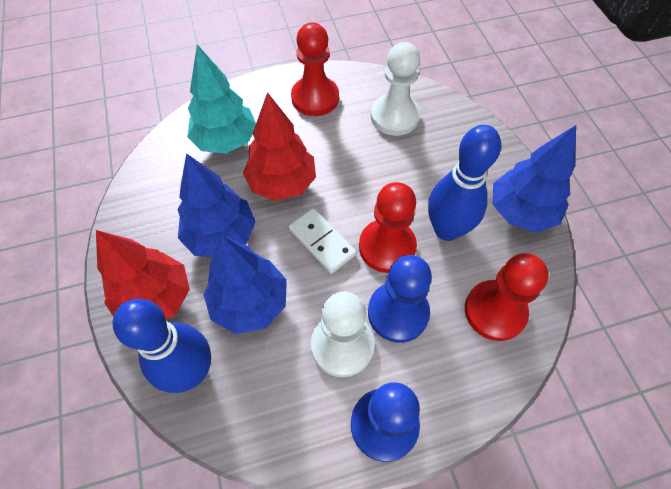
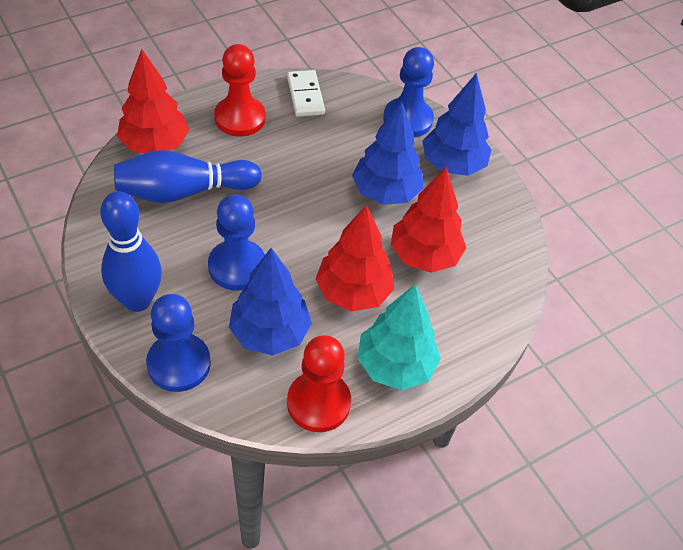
blue pawn: [351,382,420,462] [368,255,432,343] = 2 -> [146,294,211,392] [208,194,265,290] [383,47,434,137] = 3
red pawn: [291,23,339,116] [359,182,417,273] [465,253,549,341] = 3 -> [214,44,265,137] [287,335,351,432] = 2
red tree: [96,230,190,320] [243,92,316,201] = 2 -> [117,49,189,153] [316,205,394,311] [391,167,466,273] = 3
white pawn: [311,292,375,377] [371,42,420,136] = 2 -> none = 0

